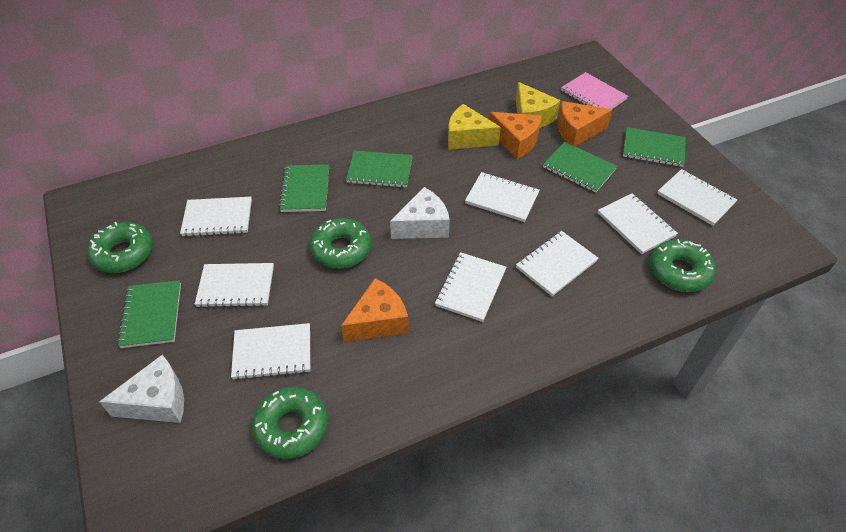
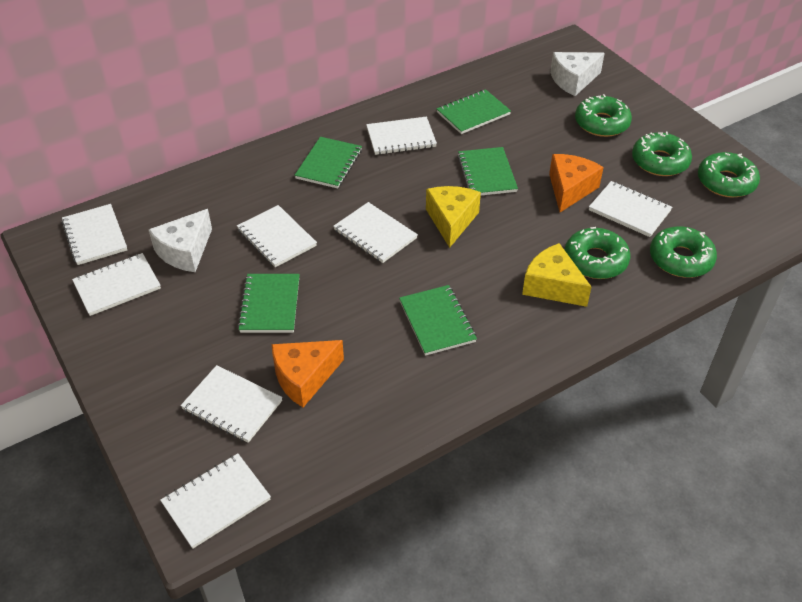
green donut: [88,222,153,273] [252,387,328,459] [310,218,371,269] [650,239,716,292] = 4 -> [565,227,630,279] [575,94,632,137] [632,132,692,176] [650,226,717,278] [698,152,760,198] = 5
orange cheese: [341,278,409,342] [489,112,541,159] [558,101,612,146] = 3 -> [272,340,344,407] [549,154,604,212] = 2
pink notebook: [561,72,628,109] = 1 -> none = 0

